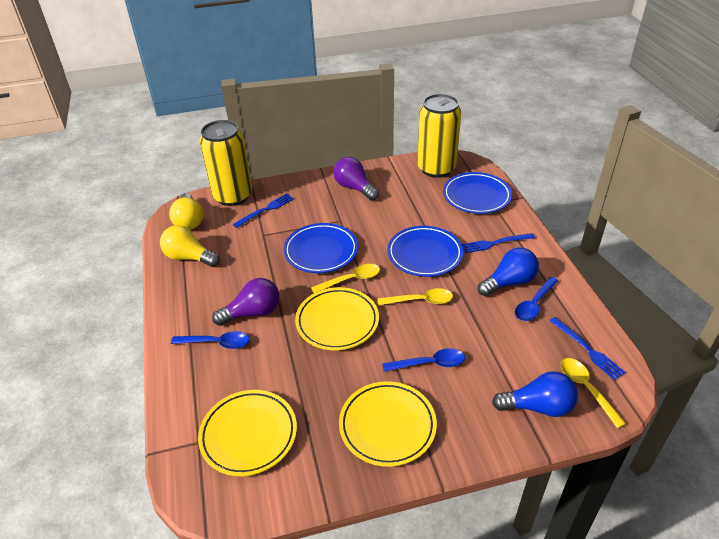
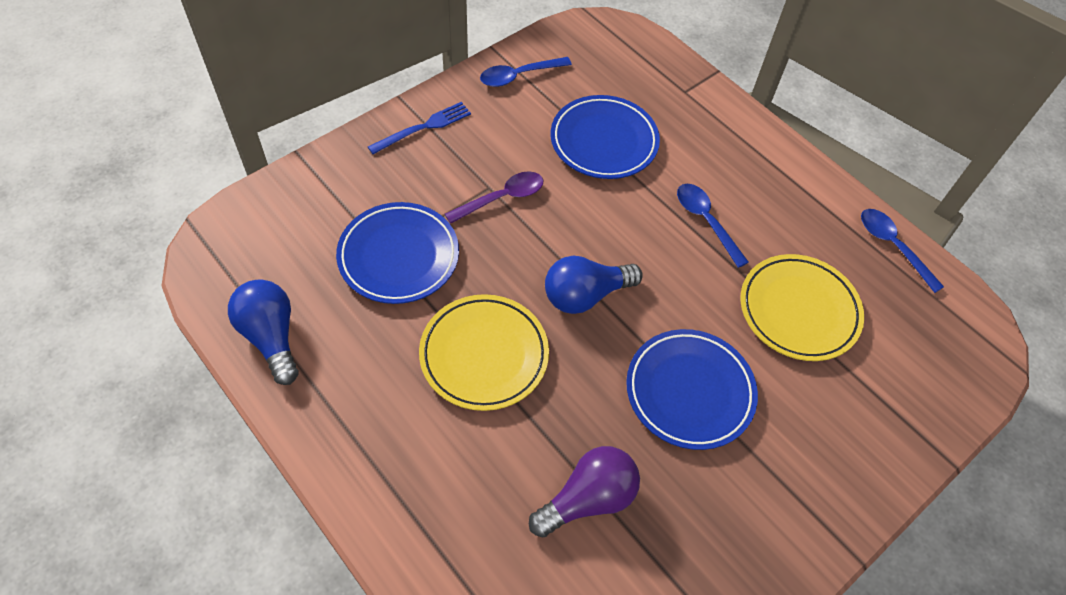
blue fork: [233,193,294,228] [462,233,535,253] [550,317,626,380] = 3 -> [368,102,471,154] = 1
purple light bulb: [212,278,279,326] [333,157,379,201] = 2 -> [529,446,640,538] = 1
purple spoon: none = 0 -> [445,171,544,224] = 1
yellow can: [199,120,252,206] [417,94,461,178] = 2 -> none = 0
yellow light bulb: [160,225,220,267] [169,193,203,230] = 2 -> none = 0
yellow plate: [198,390,297,476] [295,287,379,350] [339,381,437,467] = 3 -> [419,294,549,411] [740,254,864,361] = 2
yellow spoon: [311,264,380,293] [378,288,453,305] [561,358,626,428] = 3 -> none = 0

